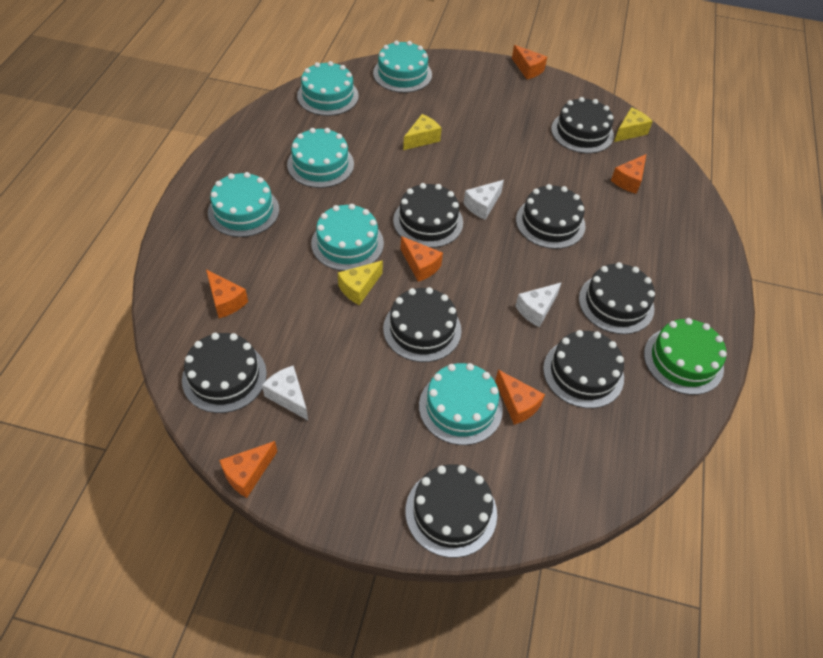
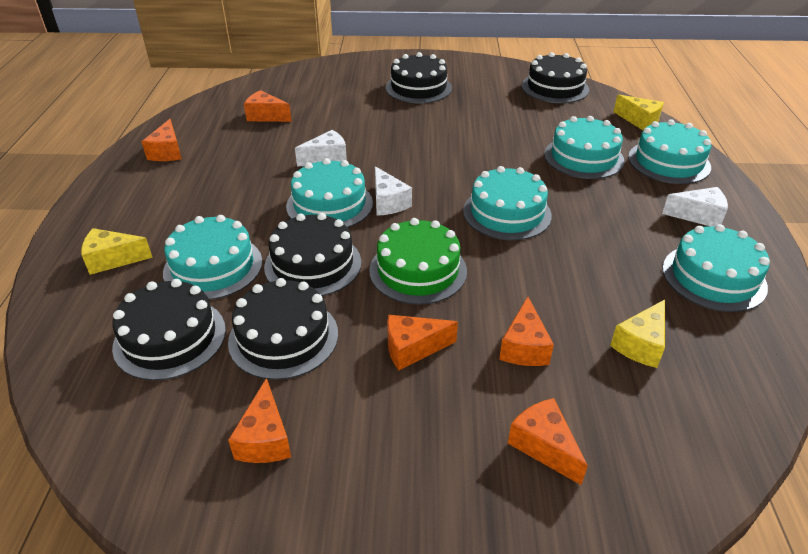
black cake: [182,333,267,413] [383,287,462,362] [393,183,463,248] [405,464,497,558] [516,184,586,249] [543,330,624,408] [551,97,614,153] [579,262,655,334] = 8 -> [112,279,226,381] [228,278,338,380] [264,213,361,296] [386,52,452,103] [522,52,589,103] = 5

